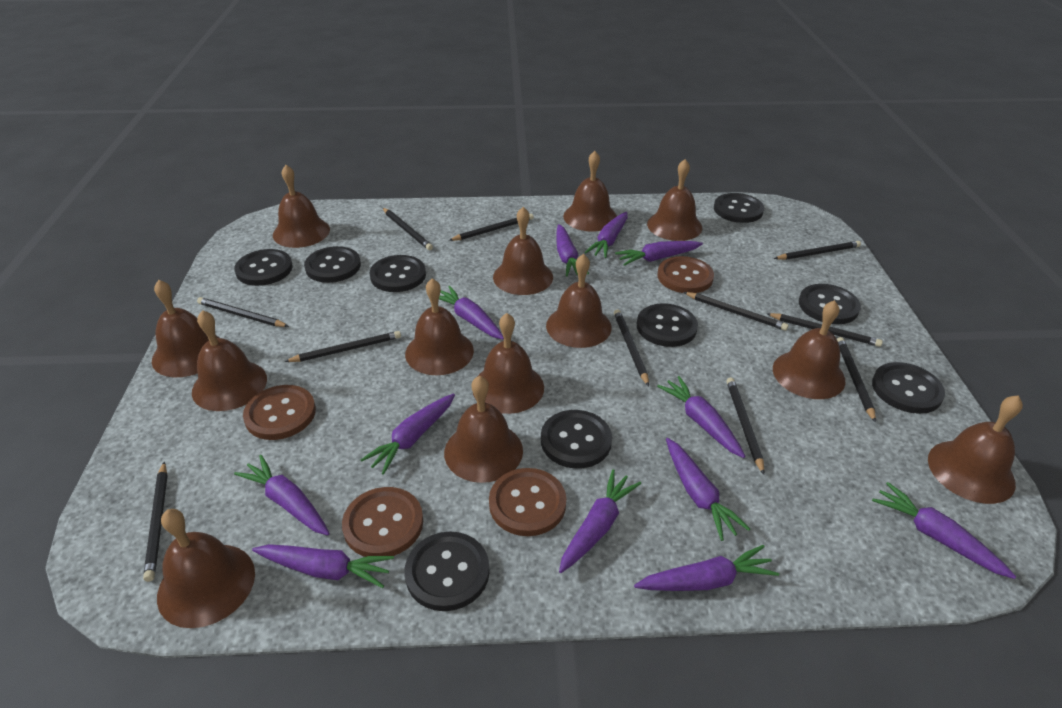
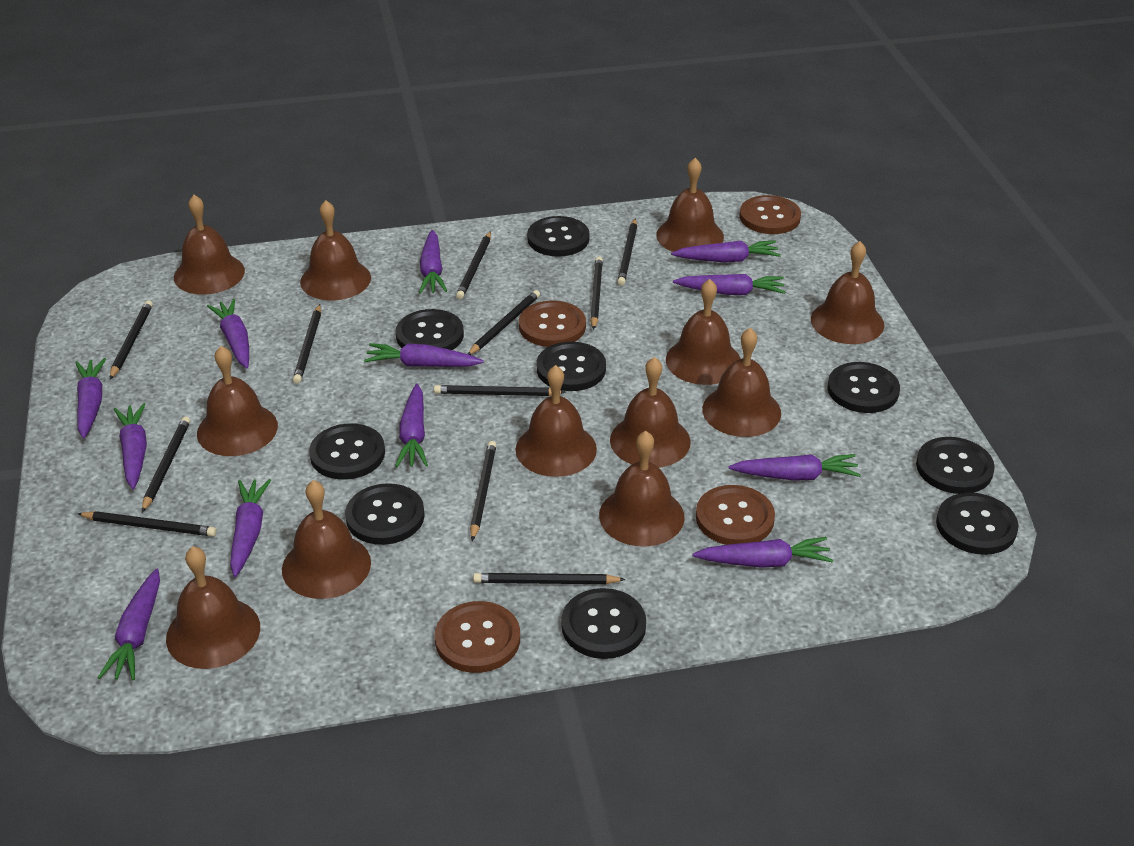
brown bell: [152,280,220,377] [157,509,255,628] [192,310,267,411] [273,165,330,248] [405,278,474,375] [444,375,523,483] [473,313,544,414] [493,207,553,295] [546,254,612,348] [563,151,617,232] [647,159,702,241] [773,300,846,399] [928,395,1023,504] = 13 -> [166,546,260,669] [174,195,245,295] [197,346,278,456] [282,480,371,599] [300,200,371,300] [516,365,597,477] [599,431,684,547] [610,357,691,468] [656,158,724,252] [666,279,741,385] [702,328,781,437] [811,241,884,344] = 12

